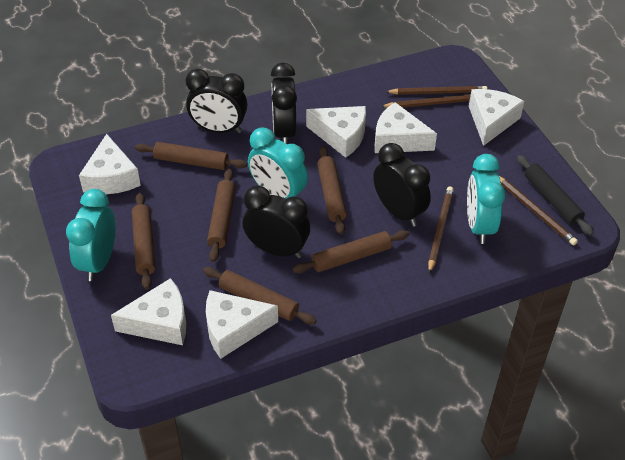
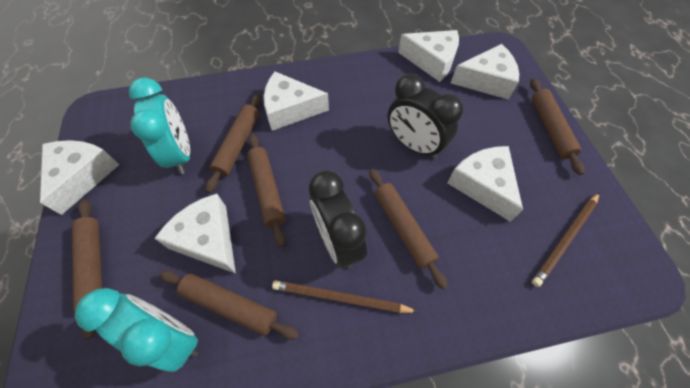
black clock: [186,69,247,133] [242,186,310,258] [271,63,297,144] [373,143,431,227] = 4 -> [309,170,367,268] [388,73,464,159] = 2
black rolling pin: [517,155,594,236] = 1 -> none = 0
brown pencil: [381,94,471,108] [386,86,487,95] [428,187,454,273] [499,176,578,245] = 4 -> [272,281,418,313] [532,193,599,287] = 2
turquoise clock: [66,189,115,281] [248,128,308,199] [467,154,505,244] = 3 -> [75,288,198,372] [129,78,190,174] = 2

